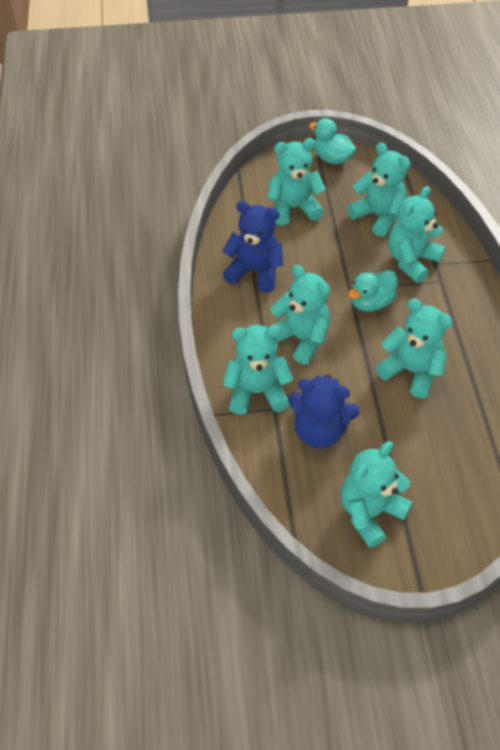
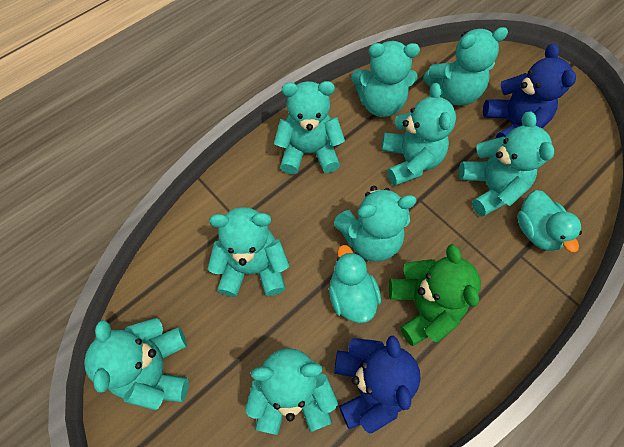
green teddy bear: none = 0 -> [389,244,481,346] = 1
turquoise teddy bear: [223,325,294,415] [267,138,326,225] [270,265,330,365] [341,441,413,548] [347,142,411,237] [376,299,453,399] [388,186,445,283] = 7 -> [84,318,189,410] [208,207,289,297] [245,348,338,435] [274,81,345,174] [334,186,417,262] [351,41,420,117] [382,83,456,186] [423,27,508,105] [459,111,554,216] = 9

